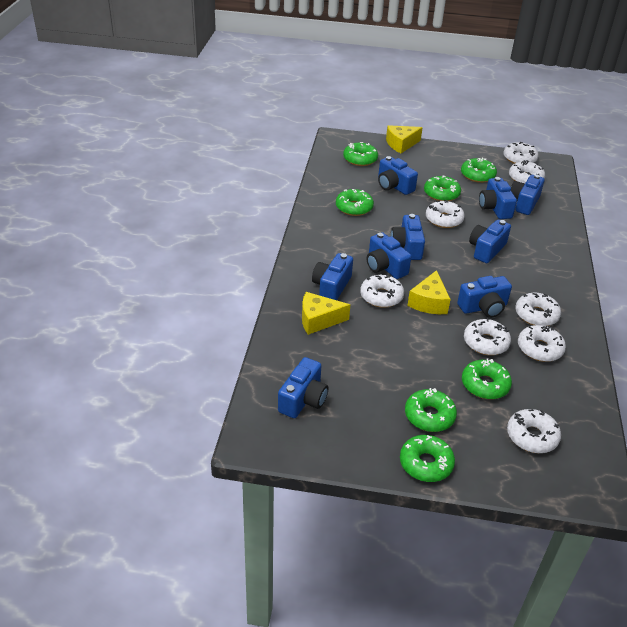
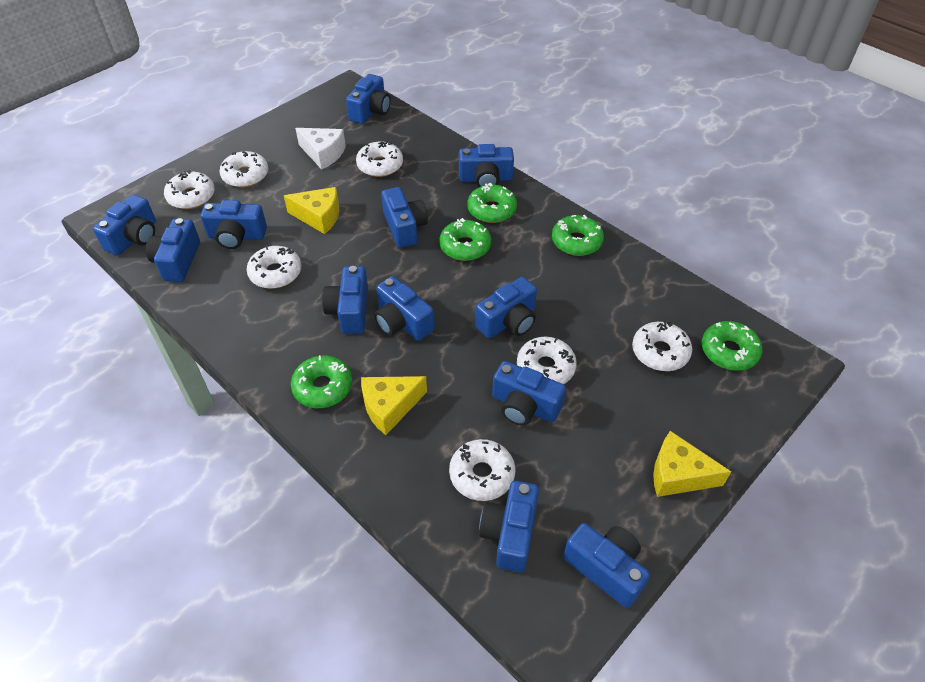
blue camera: [278,357,328,418] [312,253,353,300] [367,232,411,279] [378,156,418,195] [390,214,425,260] [457,276,512,318] [469,220,511,263] [479,177,517,219] [511,174,545,215] = 9 -> [93,195,156,255] [146,218,200,282] [200,200,267,249] [322,266,368,334] [346,74,390,124] [374,276,435,341] [381,187,428,248] [459,144,514,187] [475,277,537,338] [479,481,539,573] [492,361,566,426] [563,523,650,608] = 12
green donut: [336,189,374,216] [343,142,378,166] [400,435,455,482] [405,388,457,432] [424,175,461,201] [461,158,497,183] [462,359,512,399] = 7 -> [291,355,352,408] [439,218,491,261] [468,183,517,223] [552,215,604,256] [702,321,763,371] = 5
white cheese: none = 0 -> [295,128,346,169] = 1
white donut: [360,275,404,308] [426,200,464,228] [464,318,511,355] [504,142,539,164] [507,409,561,453] [509,160,545,183] [515,293,561,326] [518,325,566,362] = 8 -> [164,170,215,209] [219,151,268,187] [247,246,301,289] [356,141,403,177] [449,439,515,501] [517,337,577,384] [632,321,692,371] = 7

